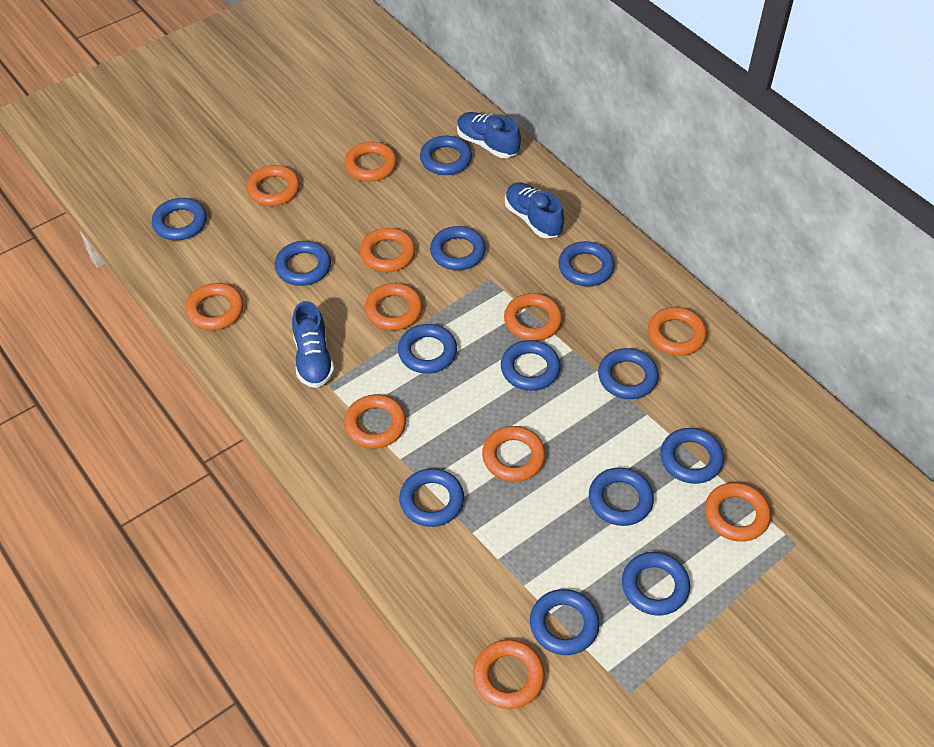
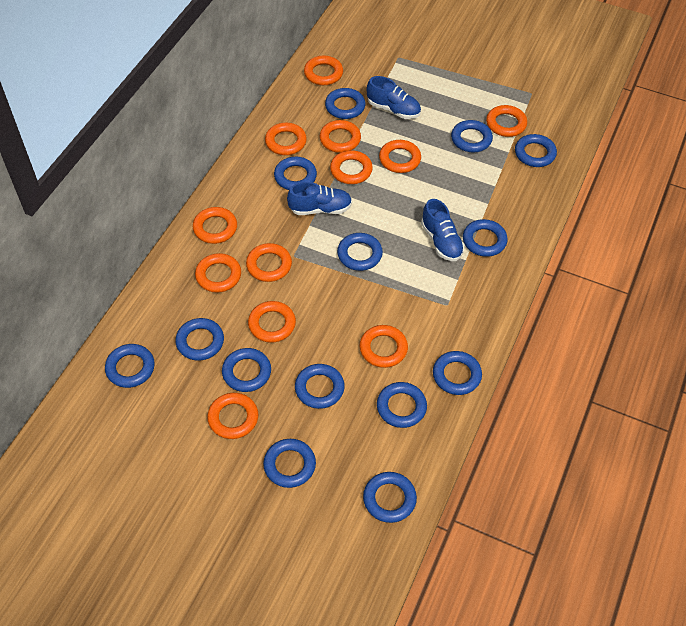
blue ring: [152,198,207,241] [275,241,331,286] [398,324,457,374] [399,468,464,527] [420,136,472,175] [430,226,486,270] [501,340,561,391] [530,589,600,655] [558,241,615,286] [589,467,654,526] [598,348,659,399] [622,552,690,616] [660,428,724,484] = 13 -> [105,344,155,388] [175,318,224,361] [222,348,271,392] [263,439,316,488] [274,157,317,190] [295,364,345,409] [325,88,365,119] [337,233,383,271] [363,472,417,523] [377,382,427,428] [433,351,482,395] [451,120,493,153] [463,219,508,257] [515,134,557,167] = 14
orange ring: [185,283,244,330] [246,165,300,206] [344,142,397,182] [344,395,406,448] [360,228,416,272] [365,283,423,330] [473,640,545,709] [482,426,546,482] [504,293,562,341] [648,307,707,356] [705,482,771,542] = 11 -> [193,207,237,244] [195,253,241,293] [207,393,258,439] [246,243,292,282] [248,301,296,343] [265,123,307,155] [304,55,343,85] [320,120,361,153] [330,150,373,184] [360,325,408,368] [379,140,421,173] [486,105,527,137] = 12

